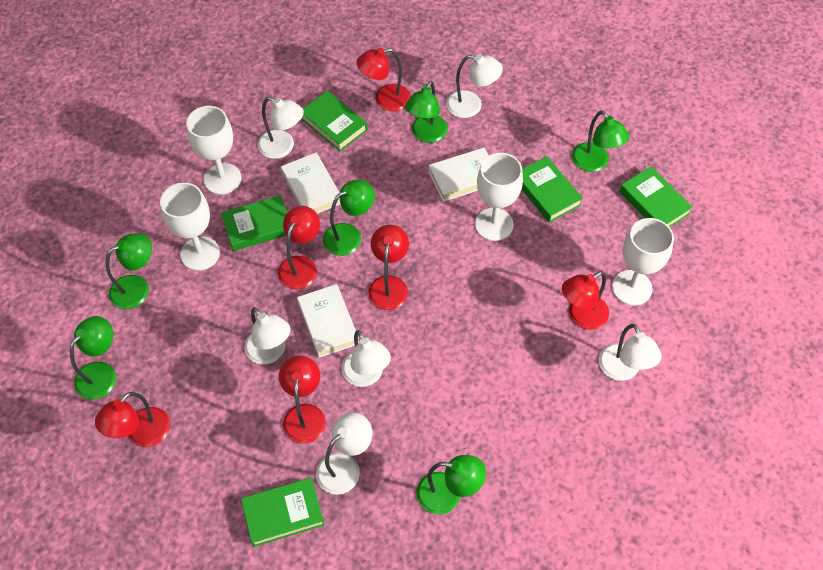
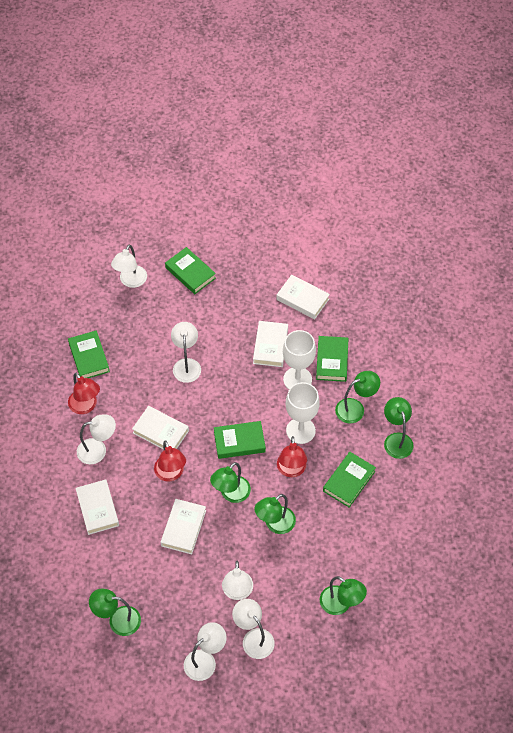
red lamp: [95,392,170,447] [278,206,320,289] [279,355,326,444] [357,48,411,112] [368,225,409,310] [562,271,609,330] = 6 -> [68,373,100,414] [154,441,186,481] [277,436,307,477] = 3
white book: [281,152,340,214] [297,284,359,358] [429,148,489,202] = 3 -> [75,479,119,535] [132,406,189,450] [161,499,206,554] [253,321,288,367] [276,275,330,319] = 5
white goblet: [160,183,220,271] [186,106,242,195] [475,153,523,241] [612,218,674,305] = 4 -> [283,330,316,389] [286,382,320,444] = 2

